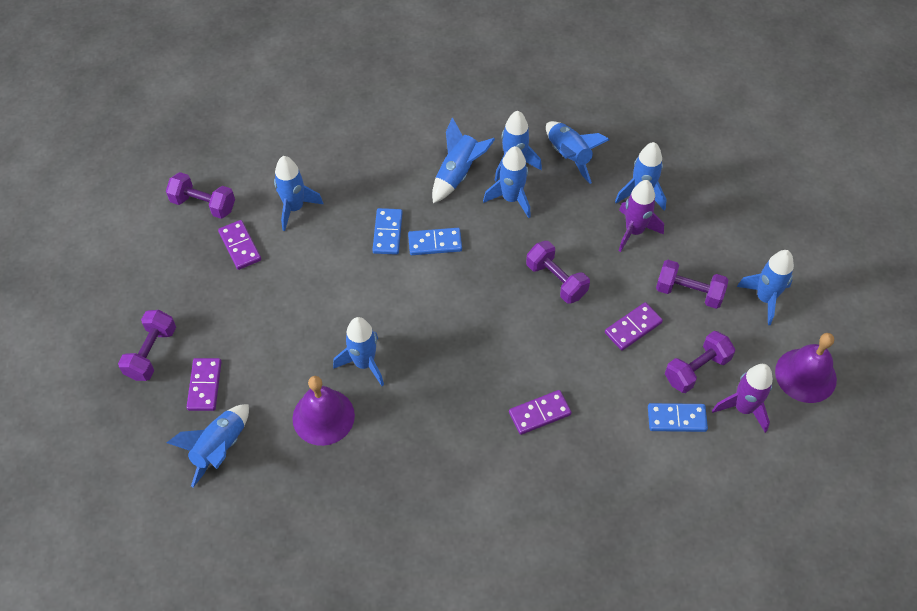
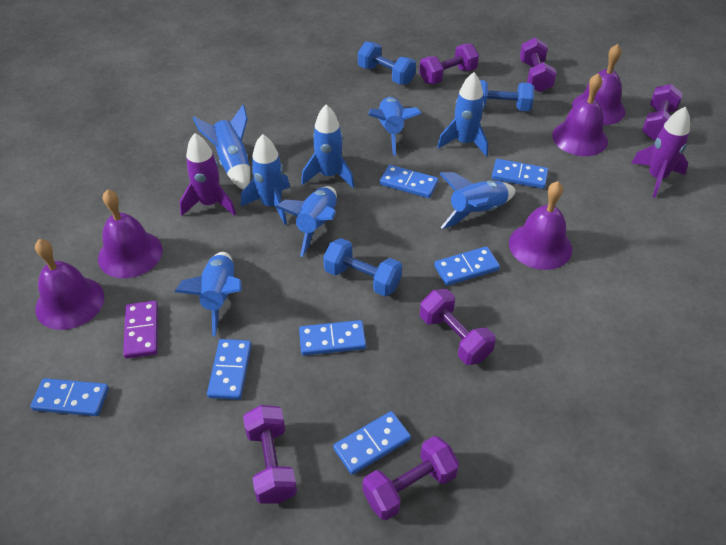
blue domino: [372,208,403,255] [408,228,462,255] [648,403,708,432] = 3 -> [30,378,109,416] [207,339,252,400] [299,320,366,356] [333,411,411,475] [380,165,438,198] [434,246,500,286] [492,159,548,189] = 7
blue dumbbell: none = 0 -> [323,238,402,296] [358,41,416,85] [480,80,534,111] = 3
blue rocket: [167,404,249,487] [274,156,323,231] [333,317,384,386] [432,117,495,203] [483,146,531,218] [494,111,542,182] [546,121,610,184] [615,142,667,211] [737,250,794,325] = 9 -> [175,252,242,336] [193,105,250,190] [241,134,290,225] [275,186,337,257] [301,105,354,188] [368,97,422,156] [437,72,488,157] [439,172,516,229] = 8
purple bell: [292,376,355,446] [775,333,837,403] = 2 -> [35,239,104,330] [98,189,162,278] [509,181,572,270] [552,73,608,156] [572,44,626,125] = 5
purple domino: [187,358,221,411] [218,220,261,270] [509,390,572,435] [605,302,663,351] = 4 -> [123,301,158,358] = 1
purple dumbbell: [118,310,176,381] [166,172,235,219] [526,241,590,304] [656,260,728,309] [665,331,735,393] = 5 -> [243,405,297,504] [363,436,459,520] [419,44,479,84] [420,289,496,365] [520,38,557,92] [642,84,683,141] = 6

